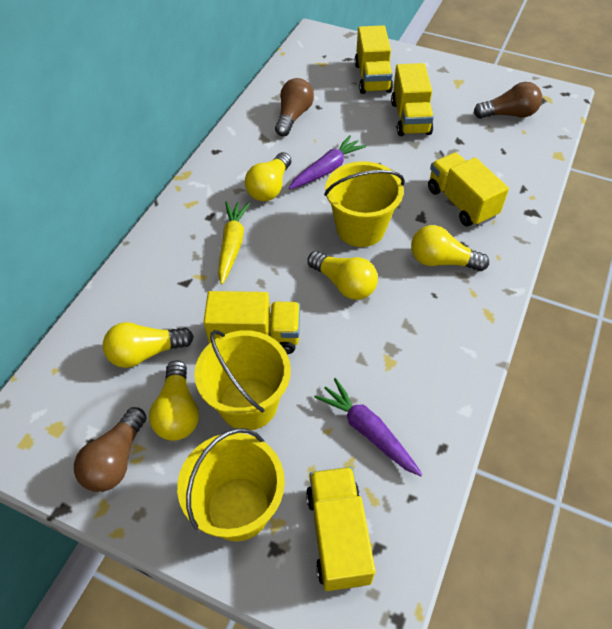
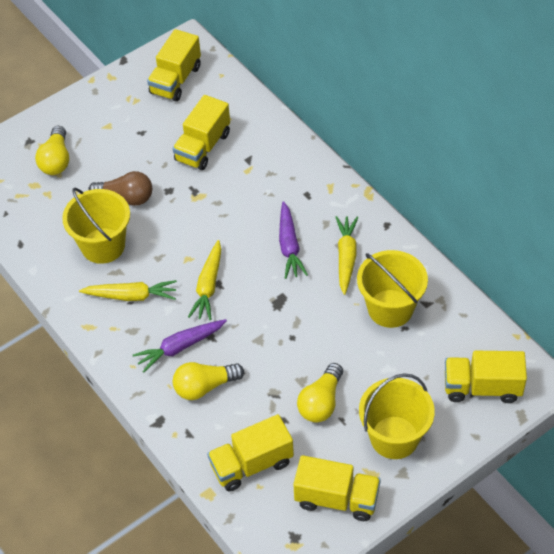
brown light bulb: [74,407,146,492] [275,78,314,136] [474,82,542,119] = 3 -> [88,171,152,206] = 1
yellow carrot: [218,201,250,285] = 1 -> [79,280,177,301] [188,240,221,320] [336,216,358,295] = 3
yellow light bulb: [103,322,194,368] [149,360,199,441] [245,152,291,201] [308,251,378,300] [411,225,489,271] = 5 -> [35,126,69,175] [173,362,244,400] [297,363,343,422] = 3

